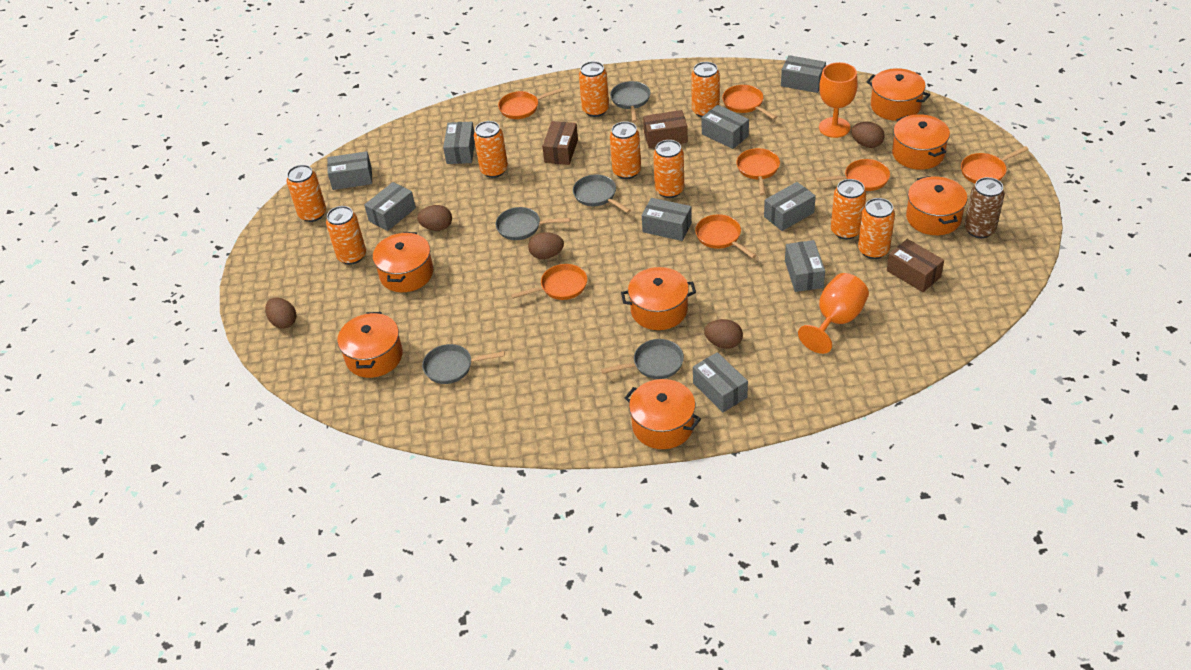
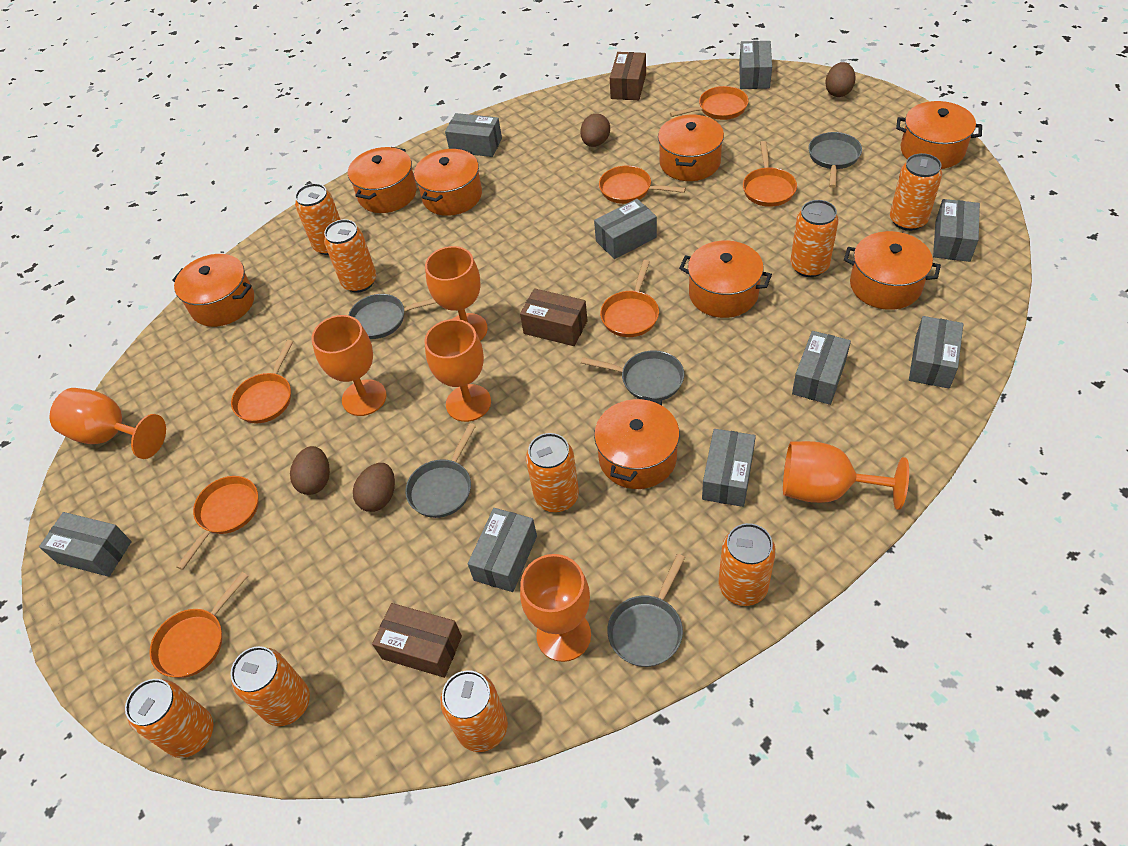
brown can: [965,177,1005,238] = 1 -> none = 0
brown egg: [265,298,296,329] [417,205,452,231] [528,232,564,259] [704,319,743,349] [851,122,885,148] = 5 -> [290,446,330,495] [353,463,395,512] [580,114,610,147] [825,62,856,97] = 4
orange goblet: [798,273,869,354] [819,62,858,138] = 2 -> [50,388,166,459] [311,315,387,416] [424,319,491,422] [425,246,488,341] [520,554,591,662] [783,441,909,510] = 6
orange pot: [337,312,403,378] [373,232,433,292] [621,267,696,330] [625,379,701,449] [866,68,930,121] [892,114,950,170] [906,176,968,235] = 7 -> [172,254,254,327] [348,147,417,213] [414,149,482,216] [594,396,680,489] [658,115,724,181] [679,241,772,318] [844,231,941,310] [896,101,982,169] = 8

